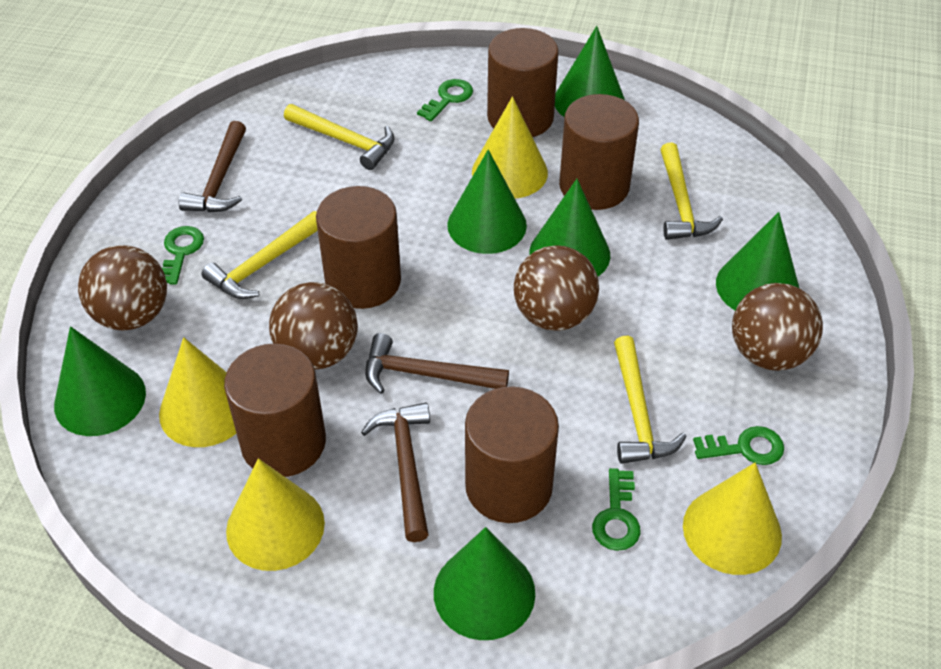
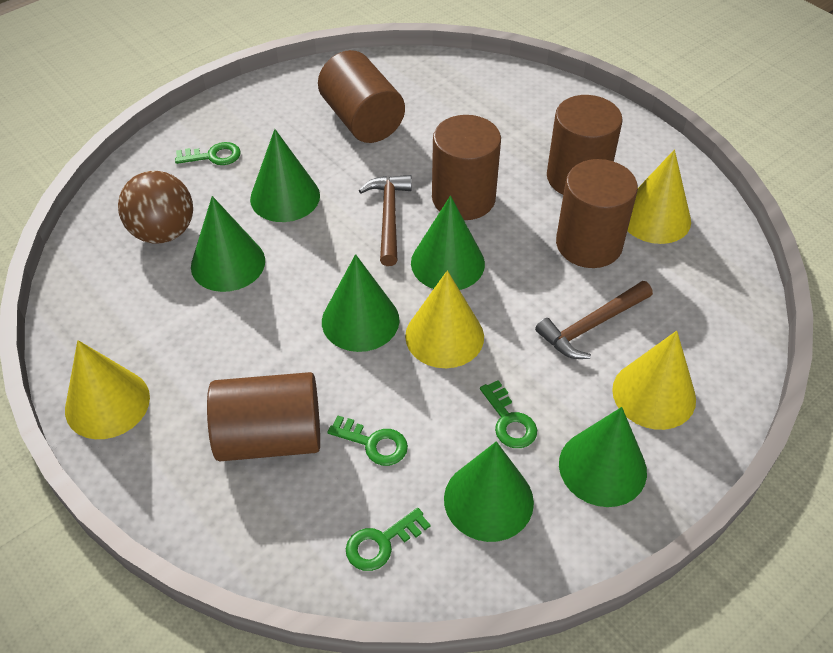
brown ball: [78,245,167,331] [269,282,358,370] [514,245,599,331] [732,283,823,371] = 4 -> [118,171,193,244] = 1
brown hammer: [179,121,246,213] [361,402,430,542] [365,333,509,394] = 3 -> [359,175,412,266] [535,281,653,359] = 2
yellow hammer: [201,211,318,299] [284,104,395,170] [614,336,687,464] [660,143,723,240] = 4 -> none = 0

